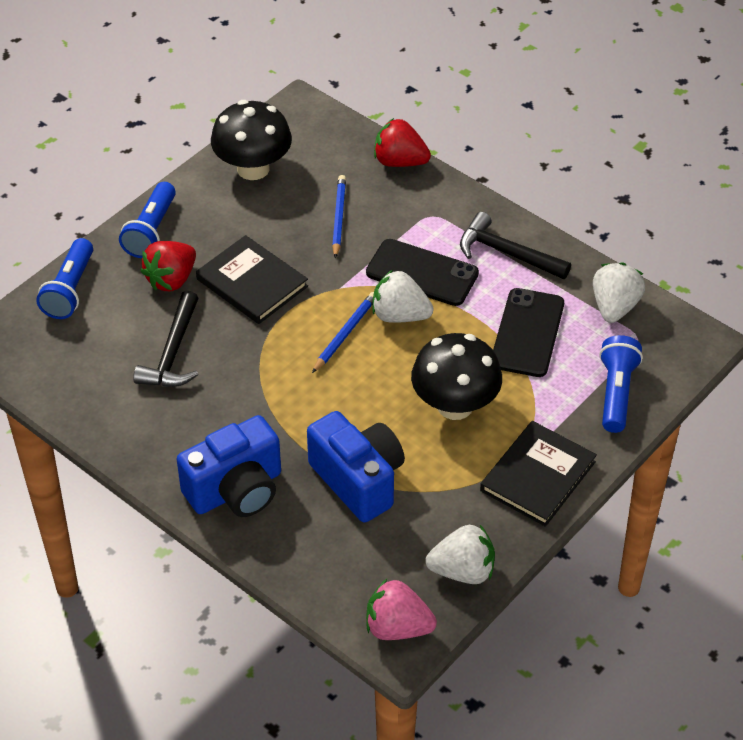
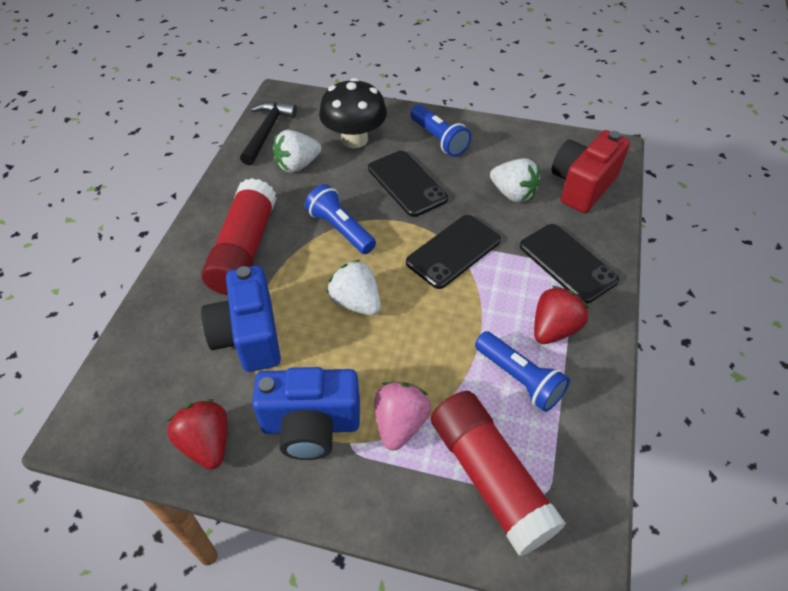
black book: [196,235,308,324] [480,421,597,527] = 2 -> none = 0
black hammer: [133,290,199,387] [460,212,571,279] = 2 -> [240,102,297,165] = 1
black mushroom: [211,100,292,180] [411,333,502,420] = 2 -> [319,78,387,148] = 1
black phone: [366,239,479,306] [493,288,564,377] = 2 -> [368,151,448,217] [406,215,501,289] [520,224,619,304] = 3
blue pencil: [312,292,374,373] [332,175,346,259] = 2 -> none = 0
red camera: none = 0 -> [552,130,630,213] = 1
red glue stick: none = 0 -> [202,178,277,295] [431,391,566,556] = 2

